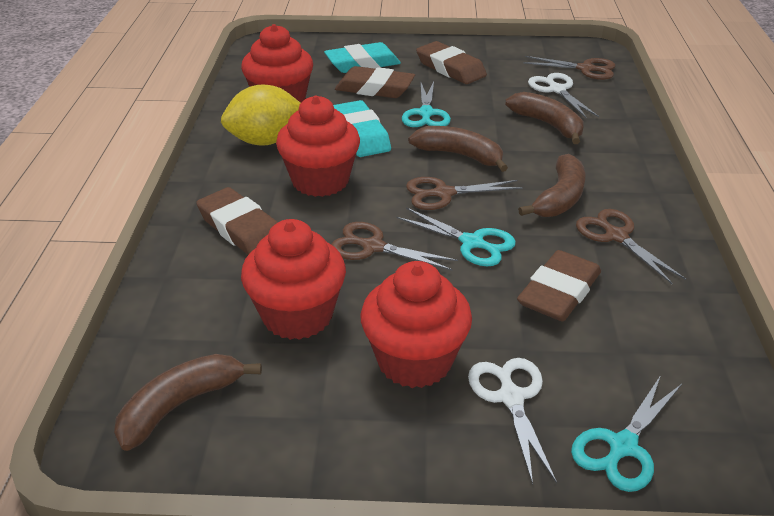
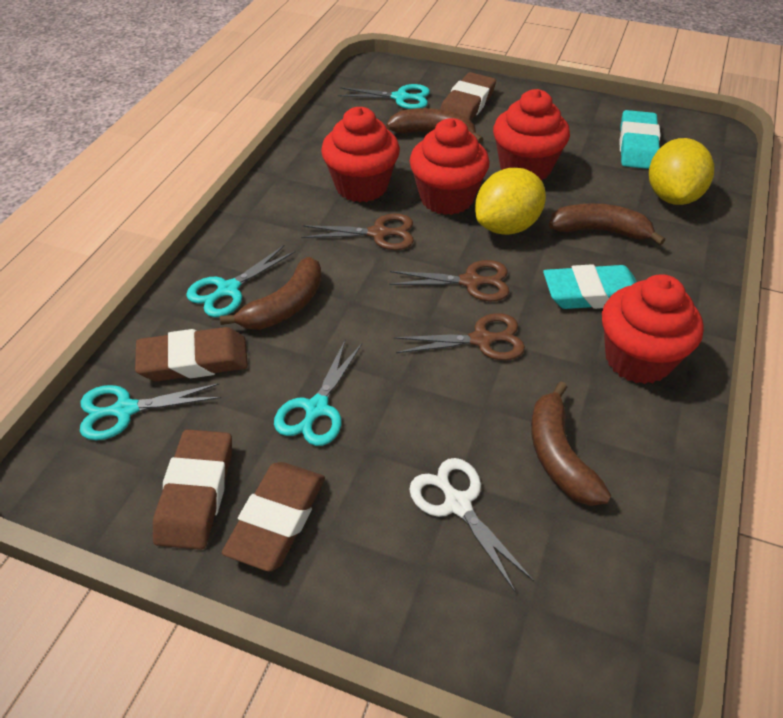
brown scissors: [331,222,458,270] [406,177,523,210] [523,56,616,80] [576,209,686,284] = 4 -> [301,213,414,250] [389,260,509,302] [394,313,525,360] = 3
turquoise scissors: [397,207,516,266] [402,81,451,127] [571,375,682,492] = 3 -> [80,383,221,440] [186,245,295,317] [274,340,362,446] [338,84,430,109] = 4
white scissors: [468,358,557,485] [528,73,599,119] = 2 -> [409,458,534,592] = 1
yellow lemon: [221,85,300,146] = 1 -> [475,168,546,235] [649,138,714,205] = 2

